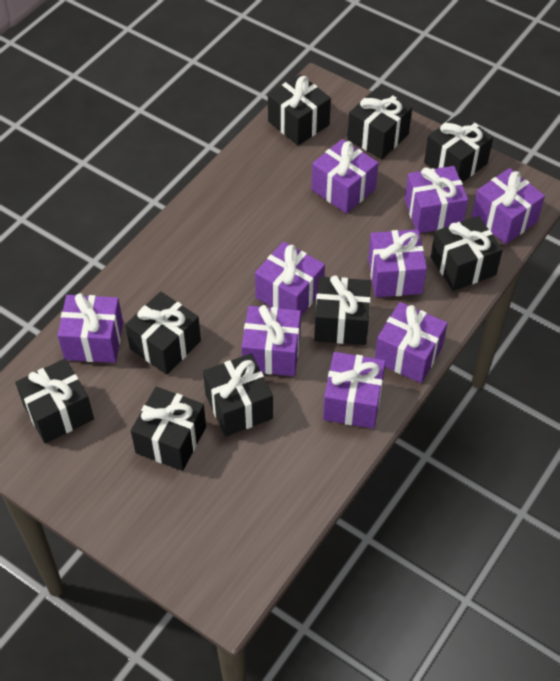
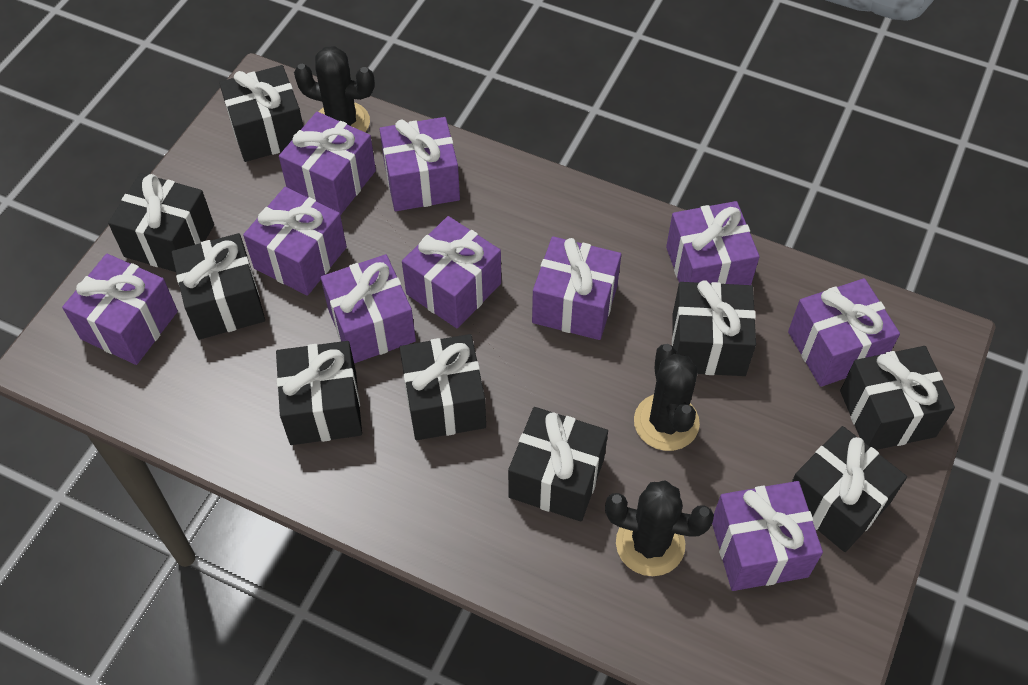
black cactus: none = 0 -> [294,46,375,132] [605,480,714,576] [634,344,700,451] = 3
purple gift: [57,293,123,363] [242,305,301,376] [255,242,325,316] [311,139,378,214] [323,352,386,429] [368,229,427,297] [375,302,448,383] [404,166,468,233] [472,168,545,244] = 9 -> [62,254,178,365] [243,187,347,296] [279,112,376,215] [321,254,416,363] [379,117,460,211] [402,216,501,329] [532,236,621,340] [666,201,760,285] [712,481,823,591] [788,278,900,387] = 10

